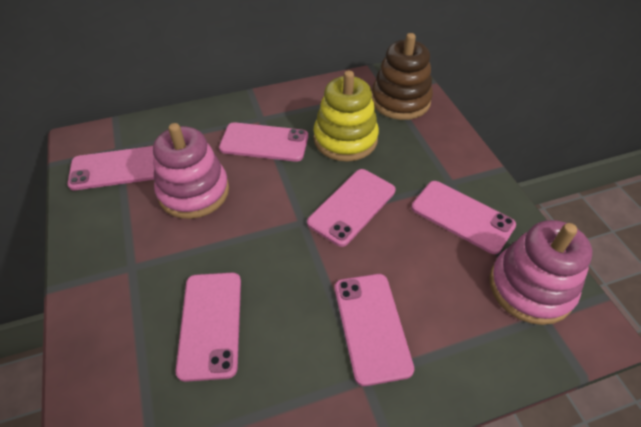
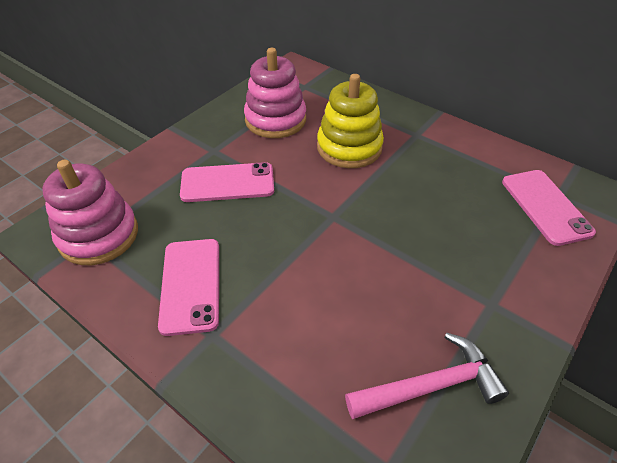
brown stacking toy: [372,33,433,120] = 1 -> none = 0
pink hammer: none = 0 -> [345,333,509,419] = 1
pink phone: [67,146,154,190] [176,273,241,382] [219,122,308,162] [307,169,396,247] [335,274,414,386] [411,181,516,254] = 6 -> [158,239,219,336] [180,162,274,202] [502,170,596,246] = 3

